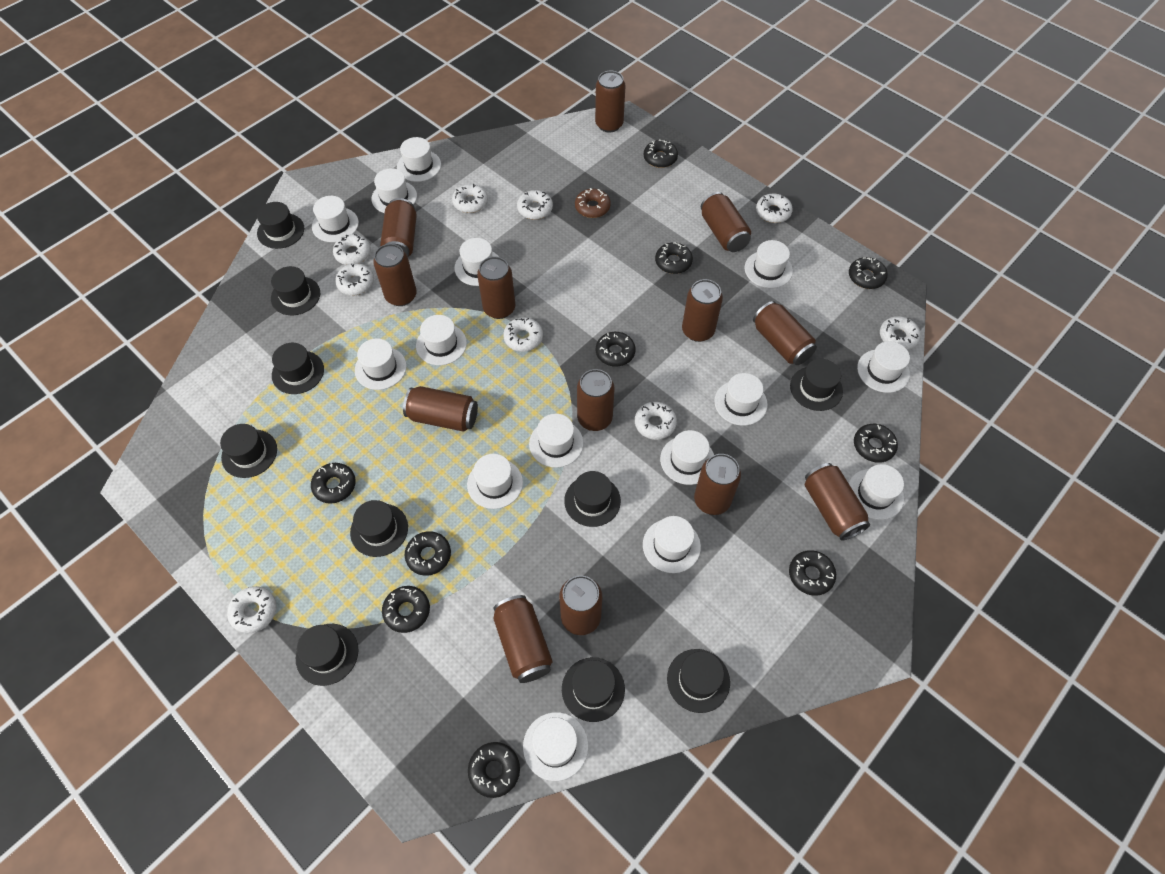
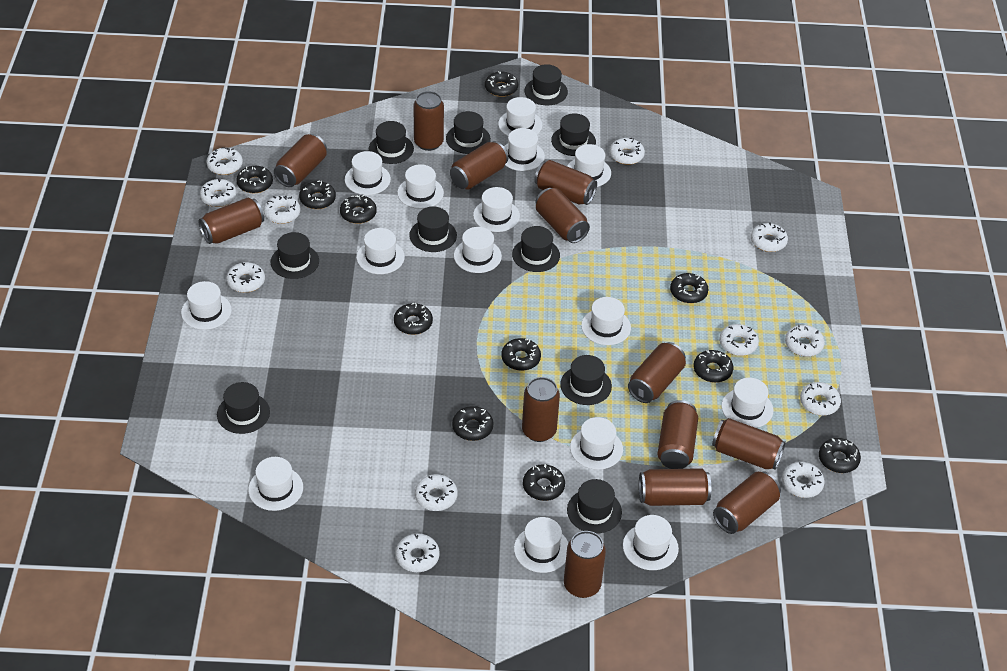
black donut: [311,463,356,504] [382,586,430,633] [405,531,451,576] [468,742,520,798] [596,332,635,367] [644,140,678,168] [655,242,693,274] [789,550,836,596] [849,257,888,289] [854,424,898,463] = 10 -> [237,166,273,193] [299,180,336,209] [340,195,377,224] [394,303,433,335] [452,406,493,441] [485,71,518,97] [501,338,541,371] [523,464,565,501] [670,273,709,303] [694,350,733,383] [819,438,861,473] = 11
brown donut: [575,188,611,218] = 1 -> none = 0
white donut: [227,586,277,633] [333,234,371,265] [335,263,374,295] [452,184,488,213] [503,317,543,352] [517,190,553,220] [635,402,677,440] [756,194,793,223] [880,316,921,350] = 9 -> [200,178,237,207] [207,147,243,175] [226,262,265,293] [263,195,300,224] [395,533,440,572] [415,474,457,511] [610,138,645,165] [719,324,759,356] [751,222,788,252] [782,462,825,498] [785,325,825,357] [800,382,841,416] = 12

